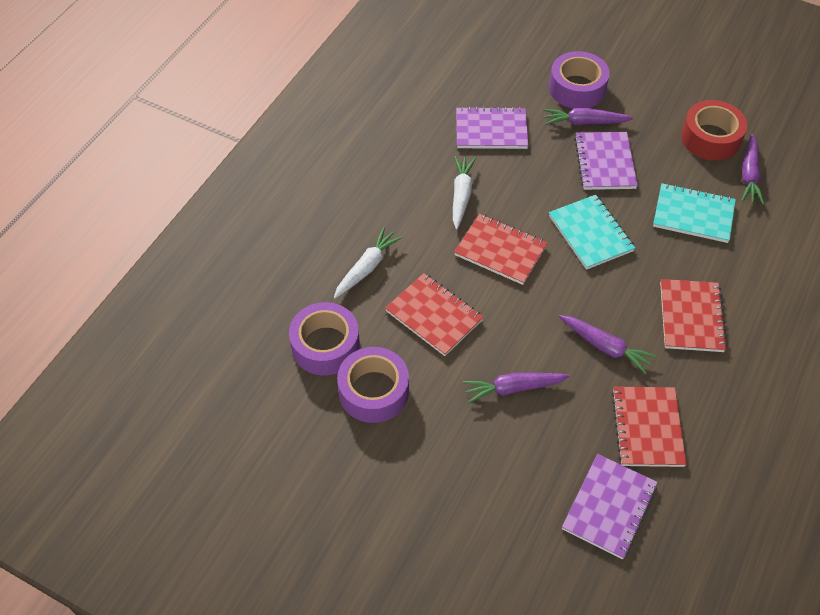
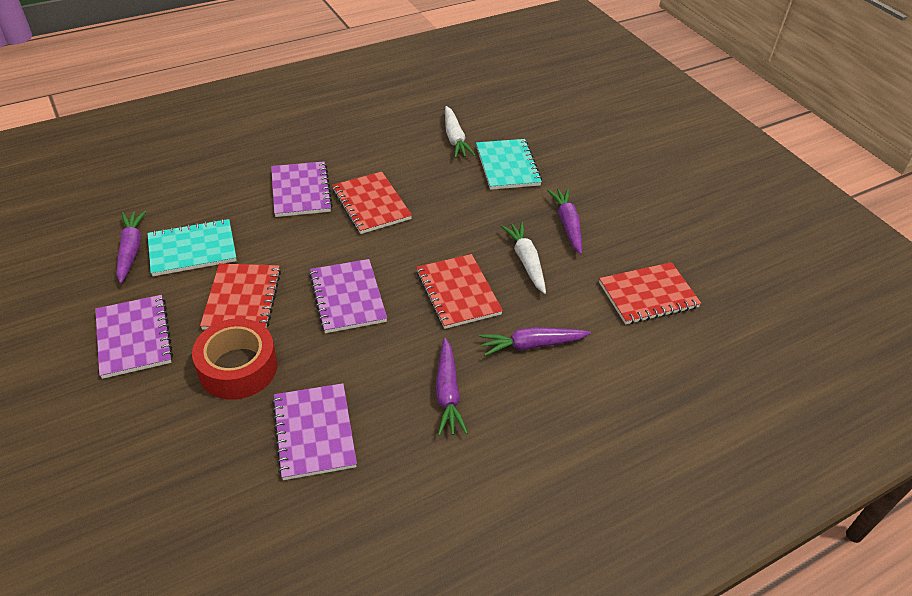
purple notebook: [456,106,529,149] [562,454,658,559] [574,132,638,190] = 3 -> [95,295,173,379] [271,161,333,217] [272,383,357,480] [309,259,387,333] = 4
purple tape: [289,302,360,376] [337,347,409,423] [549,51,610,108] = 3 -> none = 0

